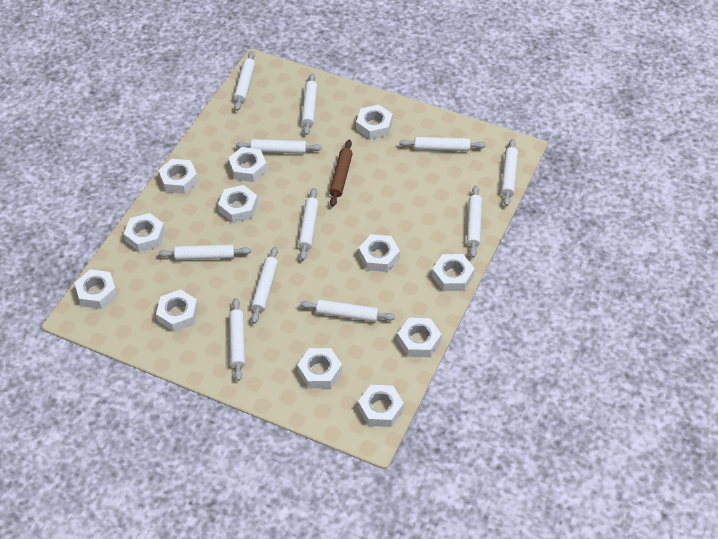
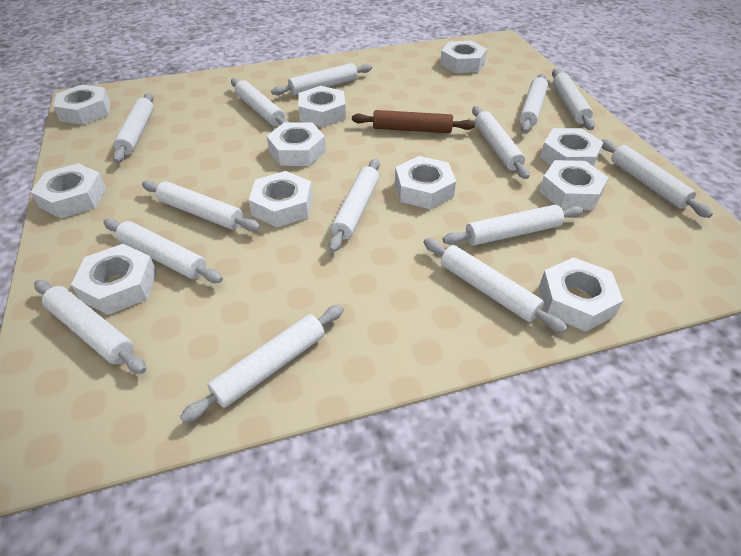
white nut: [74,269,117,309] [124,213,165,252] [156,289,198,332] [158,159,198,194] [218,185,258,222] [228,147,267,182] [297,348,342,388] [356,105,393,139] [358,385,404,427] [359,234,400,272] [398,318,442,357] [432,254,475,291] = 12 -> [31,163,107,218] [53,85,110,125] [71,244,157,315] [249,171,312,228] [267,122,326,166] [298,86,346,127] [395,156,456,209] [440,41,487,73] [539,160,609,210] [539,257,623,332] [540,128,603,166] = 11
white rolling pin: [158,245,251,260] [229,298,245,381] [234,51,255,111] [236,139,322,154] [251,246,278,324] [298,188,319,260] [300,300,395,322] [301,73,317,135] [399,137,486,151] [467,185,482,258] [501,139,518,206] = 11 -> [34,280,146,374] [103,218,223,283] [113,93,154,163] [142,180,261,231] [180,305,344,423] [231,78,290,126] [271,63,372,96] [329,159,380,252] [423,238,568,333] [443,205,584,246] [472,106,530,179] [519,74,548,133] [552,69,595,130] [601,139,713,218] = 14

